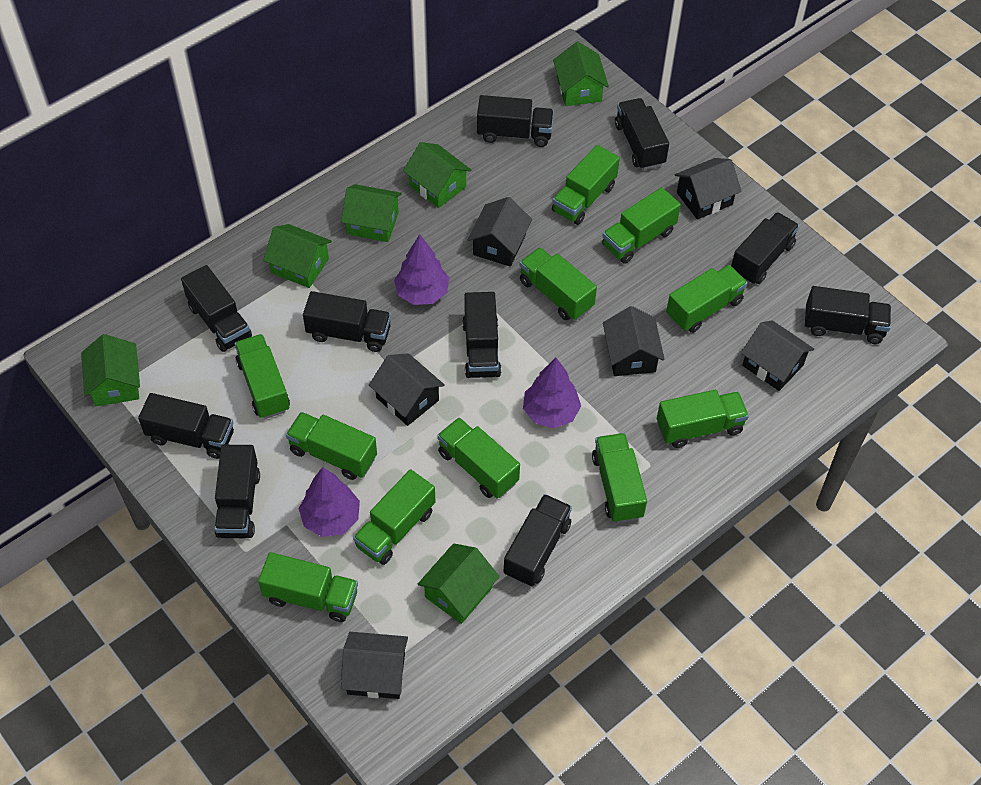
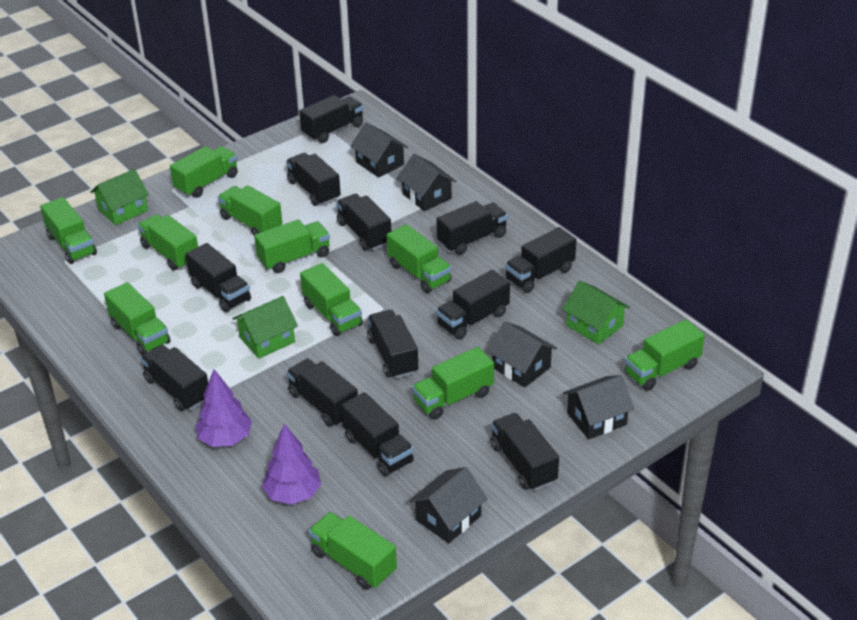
black house: [341,632,408,699] [369,353,444,426] [467,197,532,267] [603,306,665,376] [675,158,742,220] [741,320,814,391] = 6 -> [350,122,408,177] [397,154,456,211] [409,467,487,543] [487,321,557,388] [563,375,634,439] = 5
black truck: [138,393,234,459] [181,265,252,352] [214,445,260,538] [303,291,391,352] [462,292,501,378] [477,95,554,147] [504,494,572,587] [615,98,669,170] [731,212,799,284] [805,286,891,344] = 10 -> [140,345,208,411] [185,243,251,312] [286,153,341,206] [286,359,358,427] [299,95,363,143] [336,194,391,251] [341,392,414,477] [367,310,418,379] [436,270,510,340] [437,201,508,255] [490,413,559,491] [505,227,577,293] = 12
green house: [81,334,140,406] [263,224,332,288] [341,184,402,242] [403,142,472,208] [418,543,500,624] [553,42,609,106] = 6 -> [90,169,149,225] [232,296,298,359] [562,281,630,345] = 3
purple tree: [299,467,360,537] [394,234,449,305] [523,358,581,428] = 3 -> [195,369,252,447] [262,423,321,505] = 2

